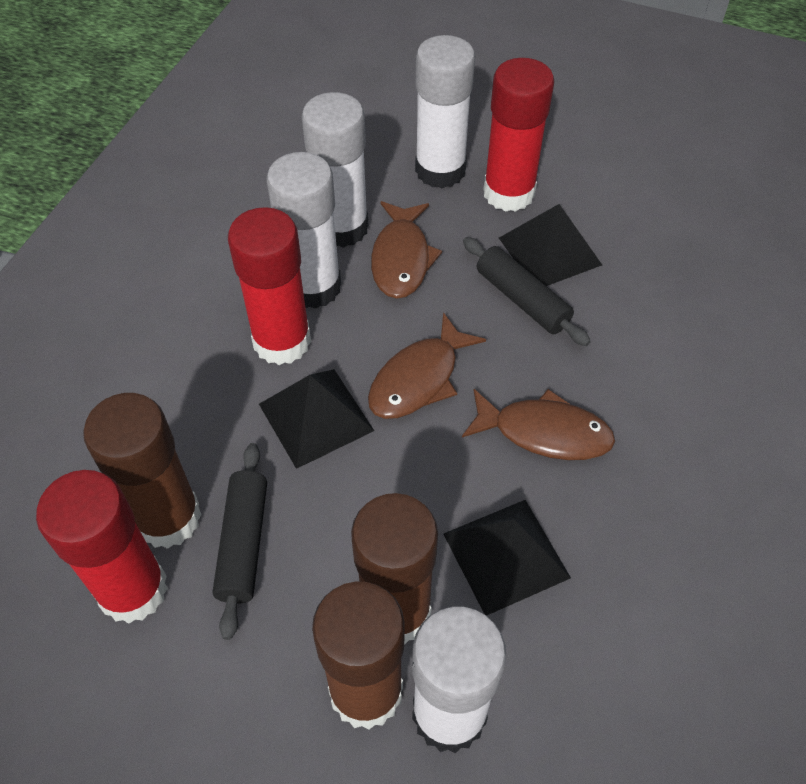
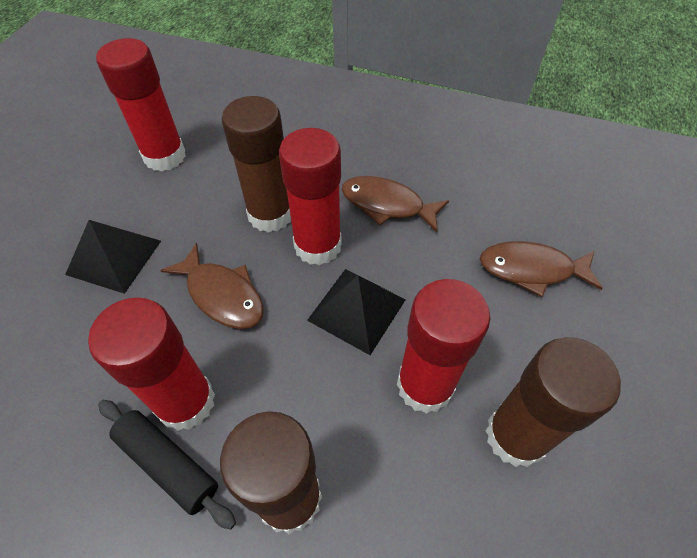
black pyramid: [259,369,374,469] [443,500,571,616] [499,204,602,286] = 3 -> [65,220,161,294] [307,269,406,355] = 2
black rolling pin: [212,443,267,640] [463,237,591,346] = 2 -> [98,400,236,530] = 1
red glue stick: [36,470,168,623] [228,207,311,365] [483,58,554,212] = 3 -> [88,297,215,431] [96,38,186,171] [279,128,342,265] [397,279,490,414] = 4
white glue stick: [267,152,341,309] [302,92,368,248] [412,607,506,753] [415,35,475,188] = 4 -> none = 0

